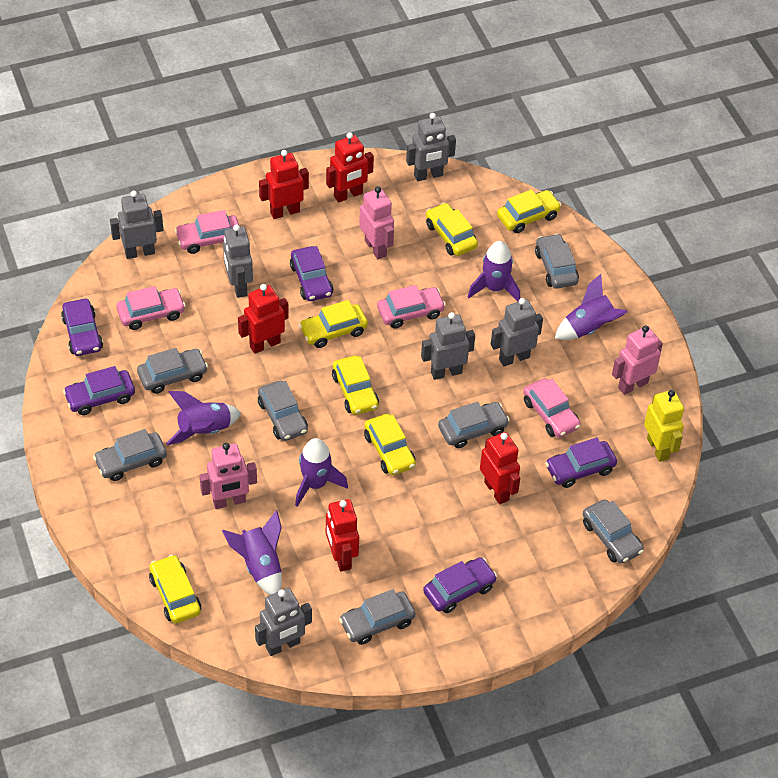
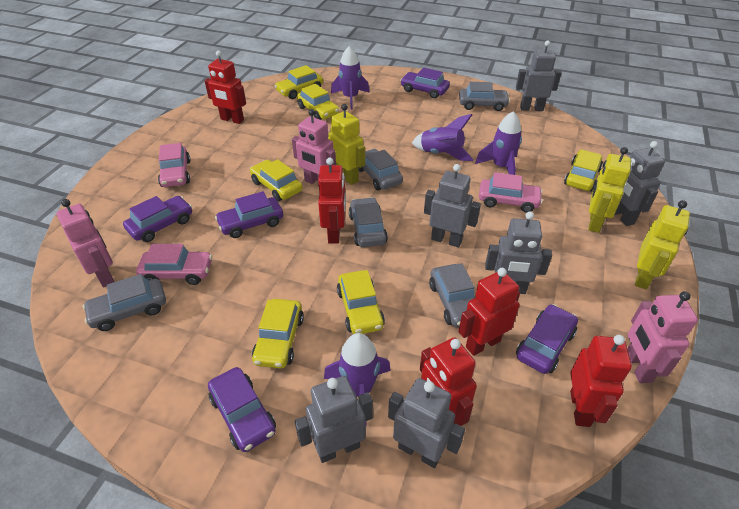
grey car: [93,429,167,481] [137,348,208,394] [258,380,308,441] [339,589,416,645] [438,402,510,448] [535,234,579,289] [583,499,644,564] = 7 -> [83,274,166,331] [349,197,388,247] [359,149,403,190] [429,263,475,327] [459,82,510,111] = 5
pink car: [116,286,186,330] [175,210,239,254] [377,285,446,329] [523,378,581,438] = 4 -> [136,244,212,285] [158,143,191,187] [479,172,543,213] = 3
purple rocket: [166,391,241,445] [222,510,282,595] [295,438,348,507] [468,241,520,302] [555,274,627,340] = 5 -> [324,333,391,426] [331,46,370,110] [412,114,474,161] [475,111,522,175] = 4
yellow robot: [644,390,684,462] = 1 -> [328,104,365,185] [588,147,631,233] [635,200,690,289] = 3

